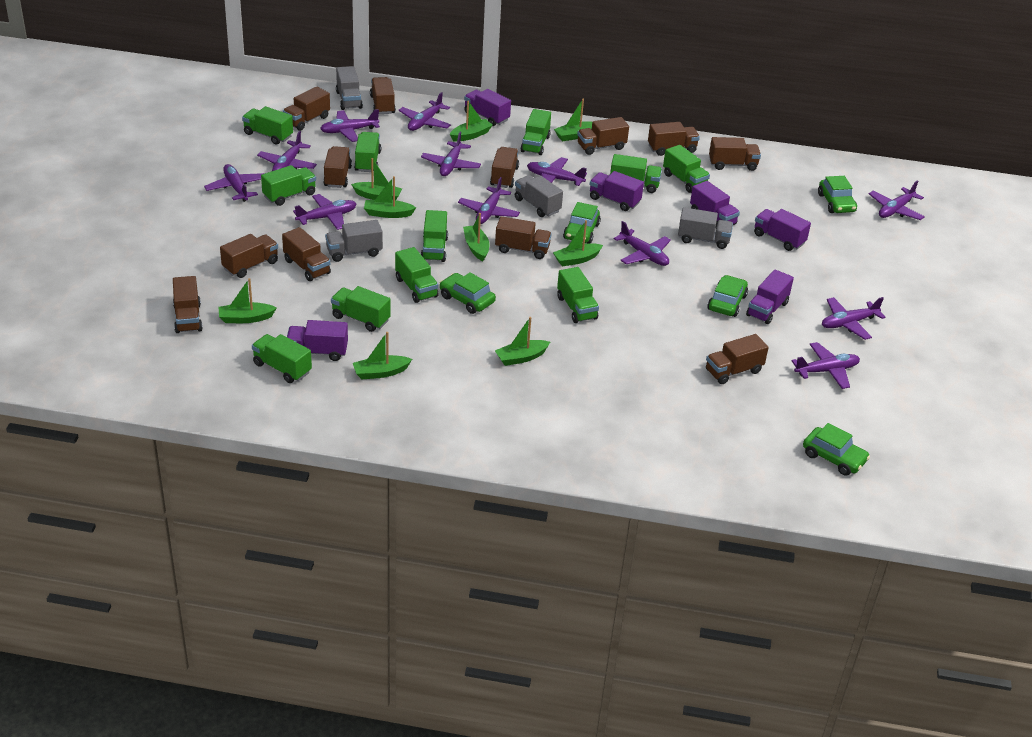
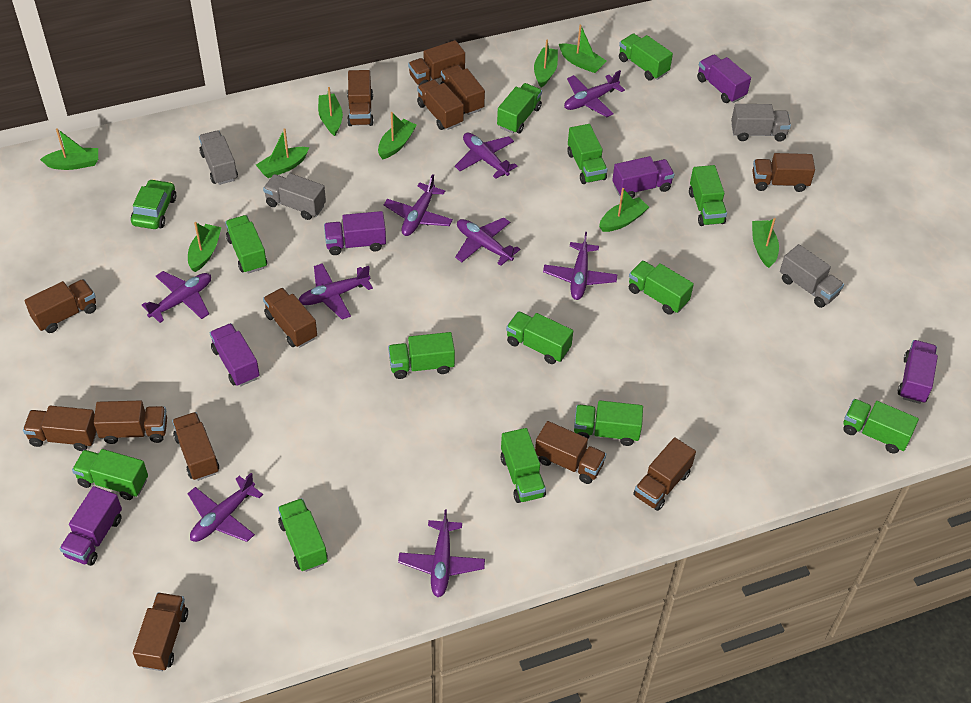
brown truck: [173,276,203,333] [220,234,278,278] [282,227,331,281] [283,87,330,131] [323,146,352,188] [370,77,396,114] [490,147,519,188] [495,216,552,259] [577,117,629,155] [648,122,700,156] [706,334,769,384] [709,137,761,171] = 12 -> [23,405,97,451] [25,279,96,333] [94,401,167,444] [133,592,188,671] [172,412,219,481] [263,288,317,347] [347,70,374,126] [408,40,465,85] [417,80,464,130] [440,65,485,115] [535,421,606,484] [633,437,696,511] [752,153,815,192] = 13
green car: [440,272,496,314] [563,202,601,243] [707,275,748,317] [803,423,870,476] [818,176,857,213] = 5 -> [131,179,176,229] = 1
green truck: [242,106,293,145] [252,334,312,383] [261,165,316,206] [331,286,391,332] [354,132,381,172] [395,247,439,303] [421,210,448,262] [521,109,551,155] [557,267,599,323] [610,154,662,193] [663,145,710,193] = 11 -> [72,449,148,500] [225,215,267,274] [278,498,328,572] [388,332,455,379] [497,83,542,134] [501,428,546,503] [506,311,573,364] [567,124,607,184] [574,400,643,446] [619,34,673,81] [629,260,694,315] [689,165,727,226] [843,399,919,454] = 13
purple plane: [204,164,265,202] [257,131,317,171] [293,194,356,230] [320,109,380,142] [398,92,451,131] [421,132,481,176] [458,177,520,224] [527,157,587,186] [614,221,671,266] [791,342,860,389] [822,297,886,340] [869,181,925,220] = 12 -> [142,271,211,323] [187,473,263,542] [299,263,373,320] [384,174,453,236] [398,509,485,597] [455,133,517,179] [455,218,520,266] [543,232,618,300] [564,70,625,117] = 9

